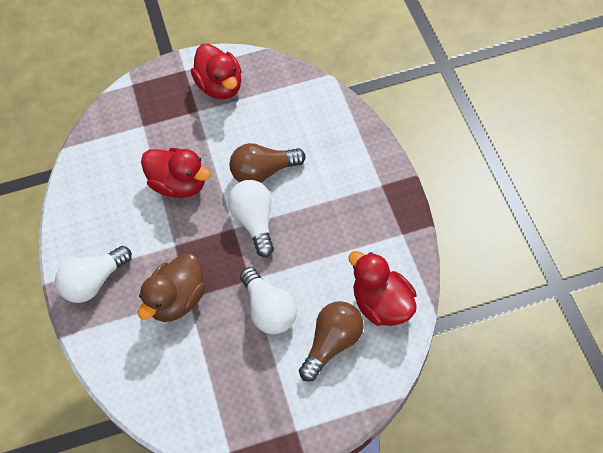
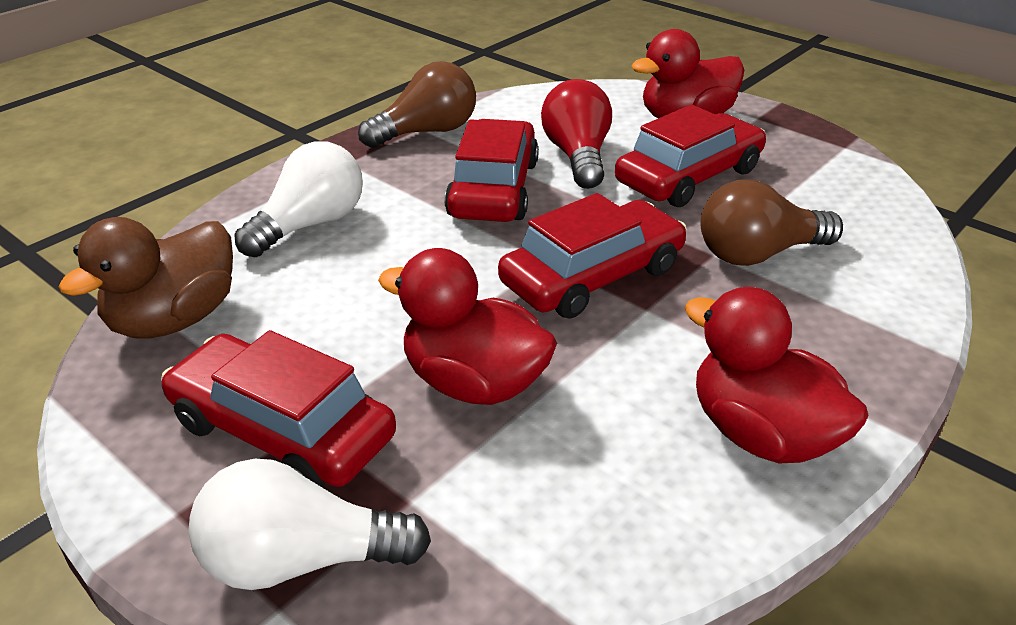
red car: none = 0 -> [161,330,396,487] [445,119,539,222] [498,193,687,319] [615,105,766,207] = 4
red light bulb: none = 0 -> [541,79,612,189] = 1
white light bulb: [55,246,132,303] [228,180,274,257] [240,267,297,334] = 3 -> [188,459,431,590] [235,141,363,257] = 2

